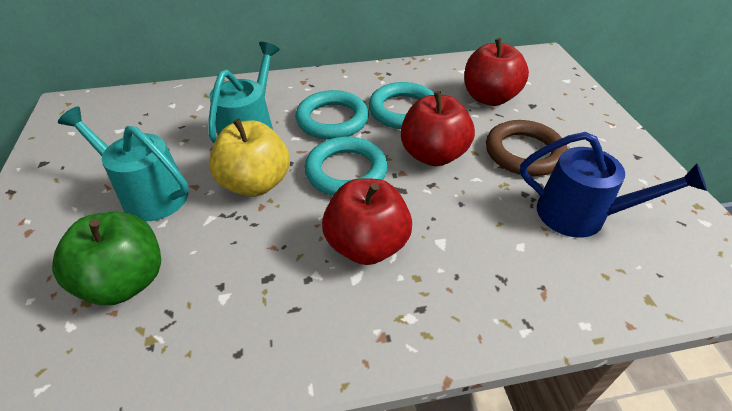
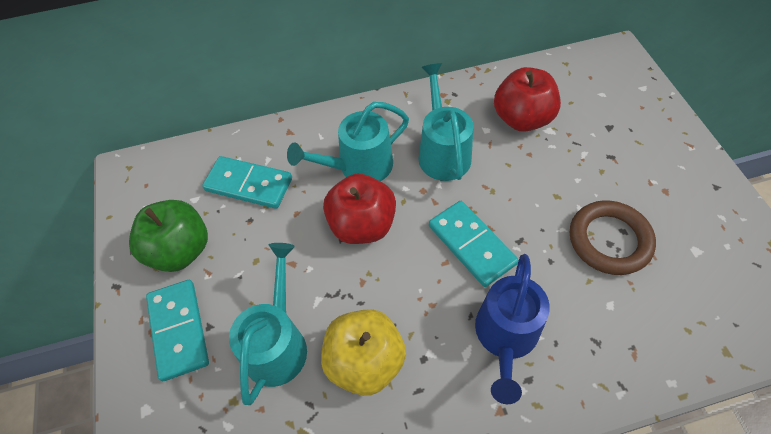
red apple: [322,179,412,265] [401,91,475,166] [464,38,529,106] = 3 -> [323,174,396,244] [494,67,561,132] = 2
turquoise domino: none = 0 -> [146,280,209,381] [202,156,292,209] [429,201,519,287] = 3
turquoise ring: [295,90,369,140] [305,137,388,196] [369,82,434,129] = 3 -> none = 0
turquoise watering can: [58,107,189,221] [208,42,280,143] = 2 -> [229,243,307,405] [287,102,409,181] [419,63,474,181] = 3

